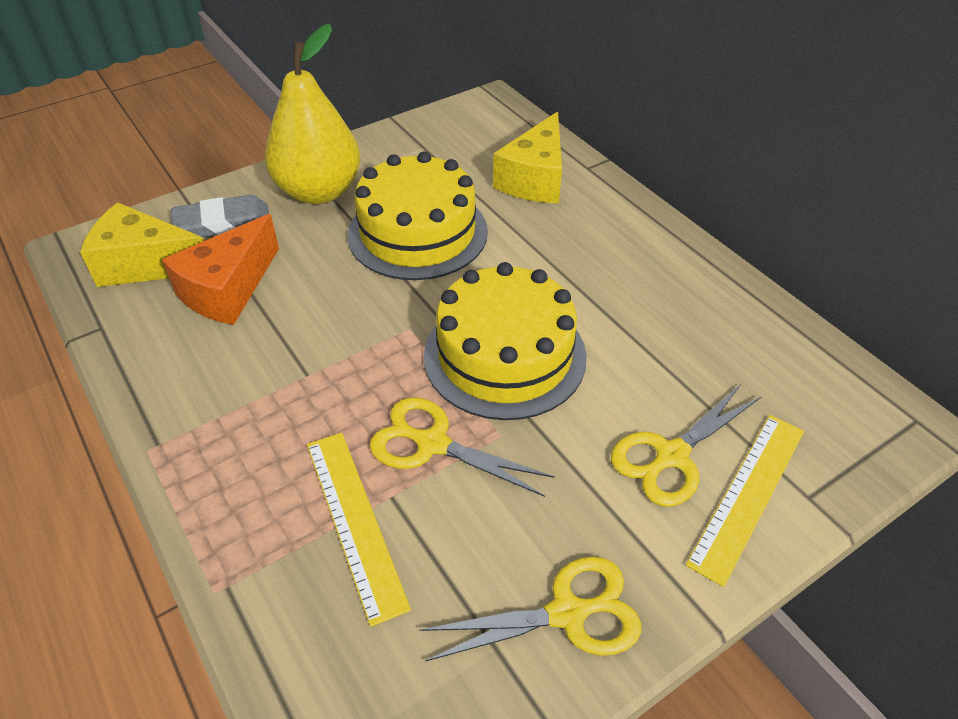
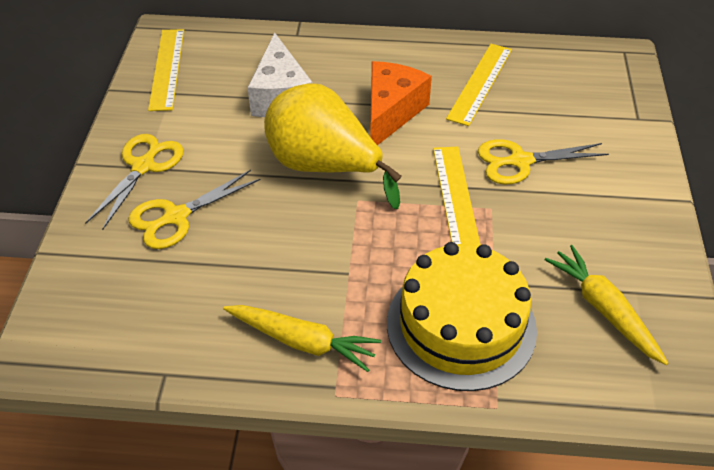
grey eraser: [171,195,269,237] = 1 -> none = 0
white cheese: none = 0 -> [247,33,312,117] = 1
yellow cake: [348,151,488,280] [424,262,587,420] = 2 -> [387,242,537,391] = 1
yellow carrot: none = 0 -> [223,305,381,372] [545,245,668,365] = 2
yellow cheese: [80,202,204,287] [493,111,562,203] = 2 -> none = 0
yellow ruler: [307,433,411,627] [686,415,804,587] = 2 -> [148,29,184,111] [433,146,481,246] [446,44,512,126] = 3

